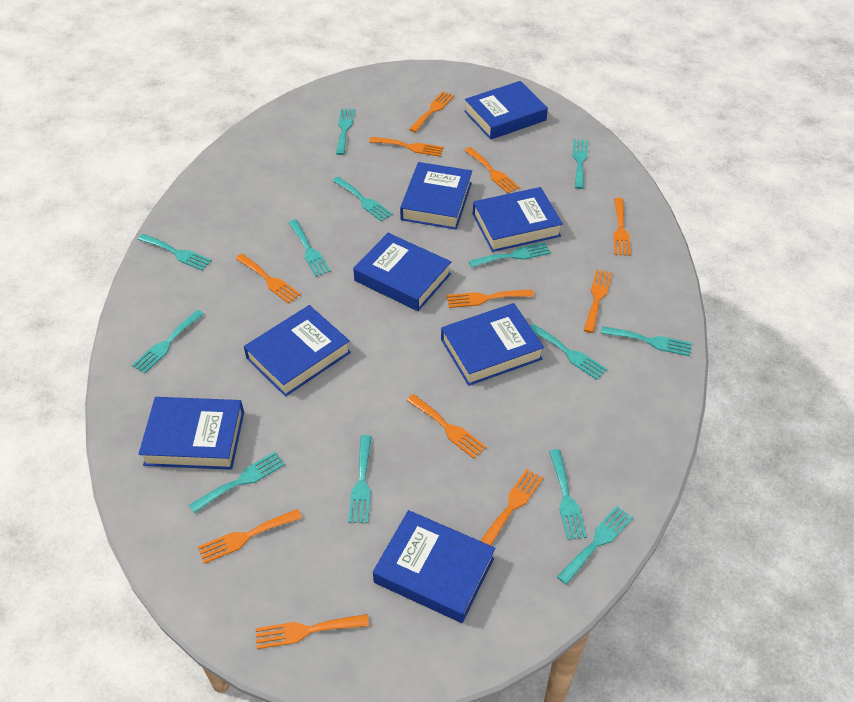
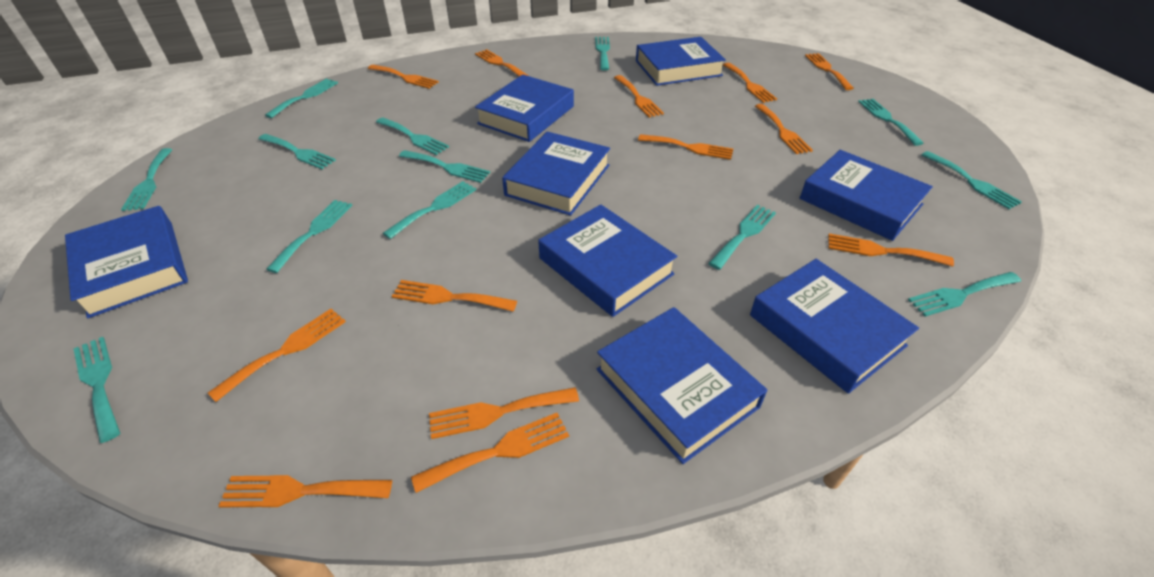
orange fork: [198,509,302,564] [235,254,301,304] [256,614,369,649] [369,137,444,157] [406,394,486,459] [409,91,454,133] [447,290,534,308] [464,147,519,193] [480,469,543,545] [583,269,612,333] [613,198,631,256] = 11 -> [208,309,346,402] [219,475,392,507] [368,65,439,89] [392,280,517,312] [411,413,569,493] [429,387,579,439] [475,49,529,76] [614,75,664,118] [638,134,733,160] [723,63,777,103] [755,104,813,154] [805,53,854,90] [828,233,954,267] = 13

